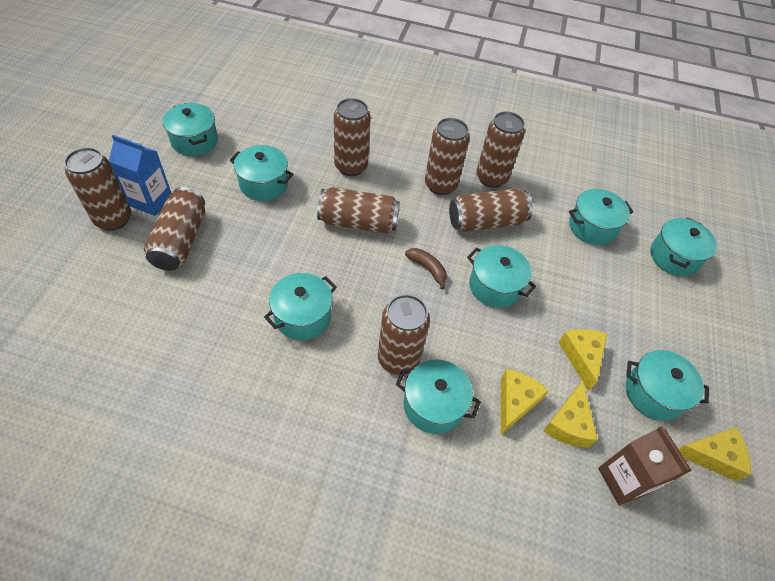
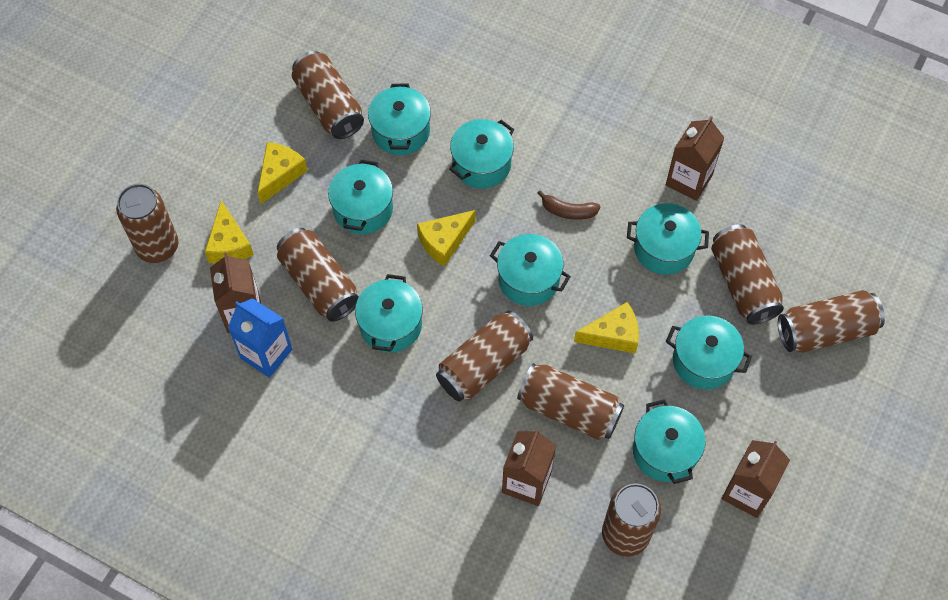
brown carton: [598,426,692,505] = 1 -> [210,253,261,333] [502,429,556,506] [666,116,725,201] [721,440,790,518] = 4

